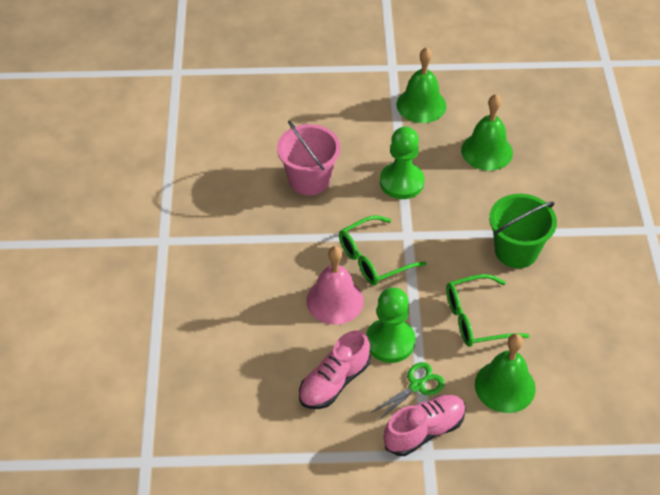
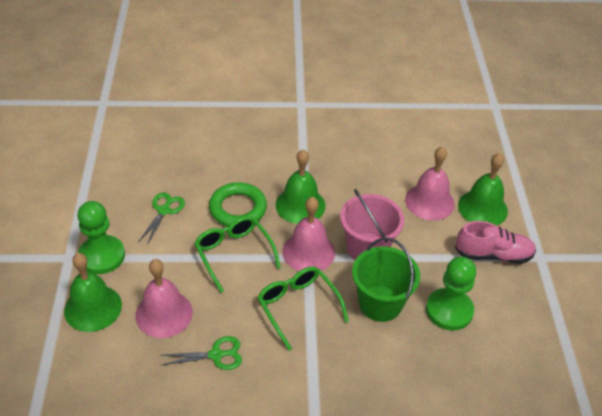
green ring: none = 0 -> [209,182,267,227] = 1
green scissors: [372,362,445,421] = 1 -> [138,193,185,245] [160,336,242,370] = 2
pink bell: [306,246,364,325] = 1 -> [135,259,193,338] [282,197,335,271] [405,146,455,220] = 3
pink shoe: [299,330,370,409] [384,395,466,456] = 2 -> [455,221,536,264] = 1

